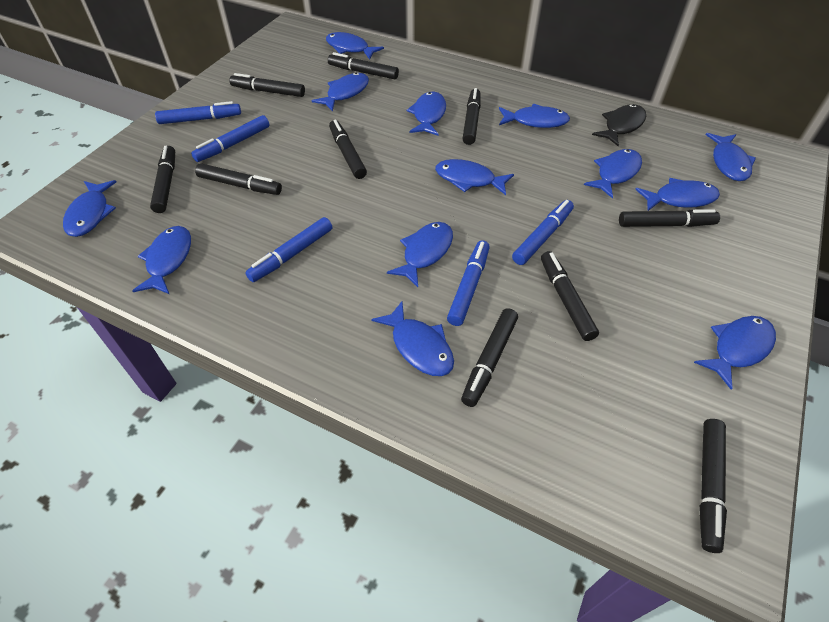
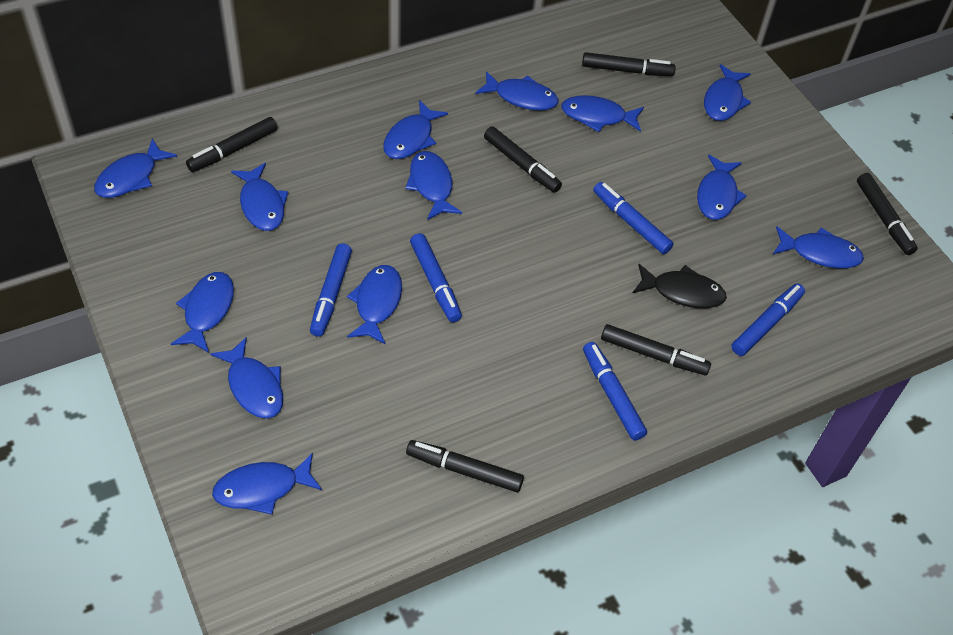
black marker: [150,146,175,213] [195,163,282,195] [229,73,305,97] [328,52,399,79] [329,119,367,179] [461,308,518,407] [462,88,481,145] [541,251,599,341] [619,209,720,227] [699,419,727,553] = 10 -> [186,117,278,172] [406,440,524,492] [484,126,562,193] [582,52,676,76] [601,324,711,375] [857,173,918,255] = 6

